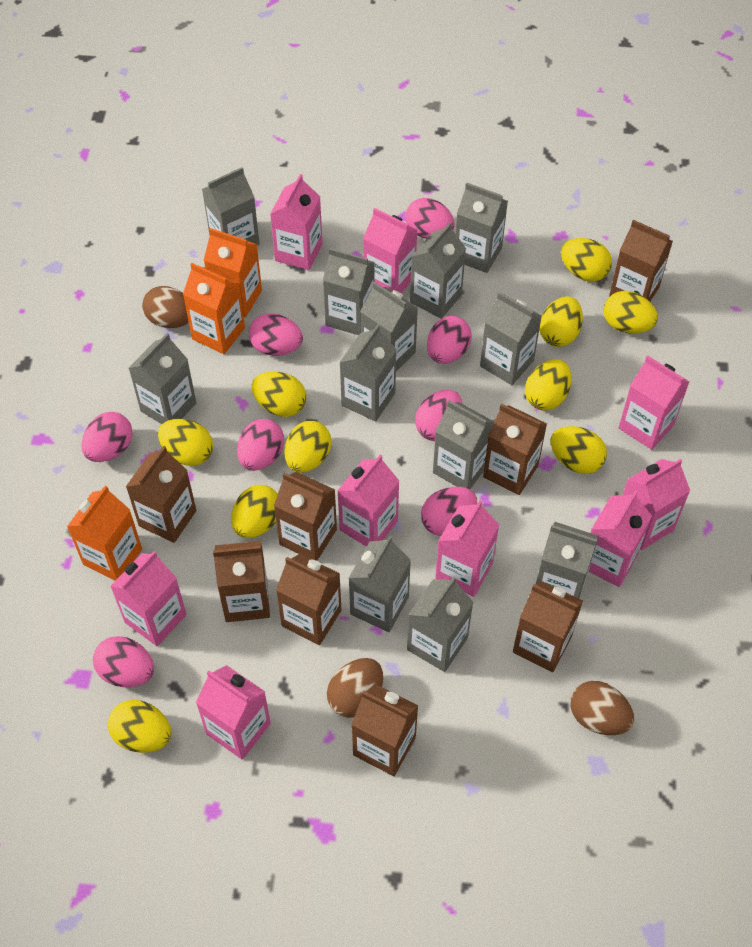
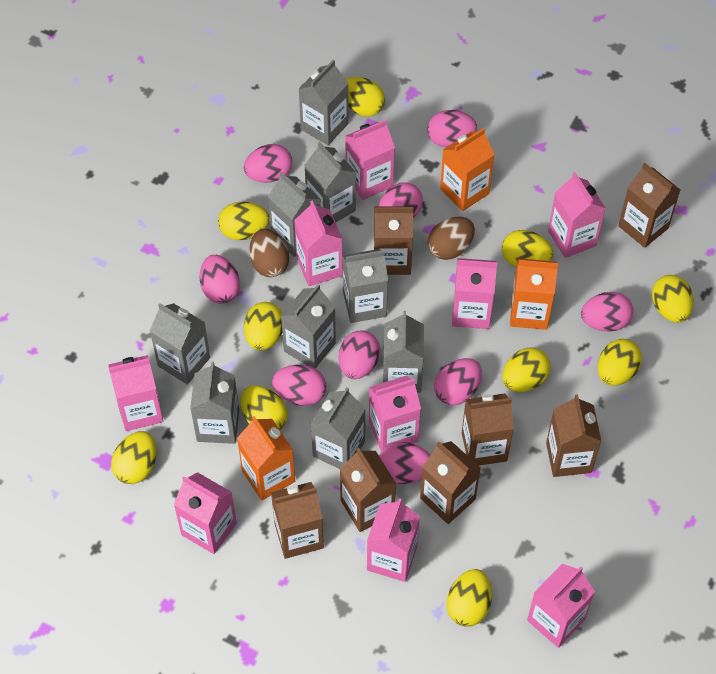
brown carton: [126,446,196,543] [213,541,270,622] [274,472,337,561] [276,554,341,645] [351,684,418,776] [483,404,547,495] [513,580,583,672] [609,220,673,301] = 8 -> [271,482,324,559] [340,448,396,532] [374,206,413,275] [420,441,481,524] [462,394,514,466] [546,394,601,477] [619,163,680,248] = 7
brown egg: [142,286,189,328] [327,658,383,718] [570,681,634,735] = 3 -> [249,229,289,277] [428,217,475,260] = 2
grey carton: [129,333,196,424] [202,167,259,245] [323,248,375,335] [339,324,397,421] [349,536,411,632] [360,282,418,371] [407,576,473,672] [410,222,466,319] [433,400,494,489] [455,183,508,273] [480,292,542,385] [536,522,599,599] = 12 -> [150,303,210,384] [190,362,239,444] [268,172,320,257] [281,284,336,369] [299,60,349,145] [304,142,356,222] [311,387,366,469] [342,249,388,323] [383,311,424,393] = 9
pink egg: [81,412,133,462] [93,636,154,687] [237,419,284,471] [249,313,303,356] [405,198,454,239] [415,389,463,441] [421,487,477,536] [427,316,472,364] = 8 -> [199,255,240,304] [243,144,292,183] [272,365,326,406] [339,330,380,379] [378,182,423,218] [379,442,430,484] [427,110,477,147] [434,358,482,405] [581,292,633,331] = 9

